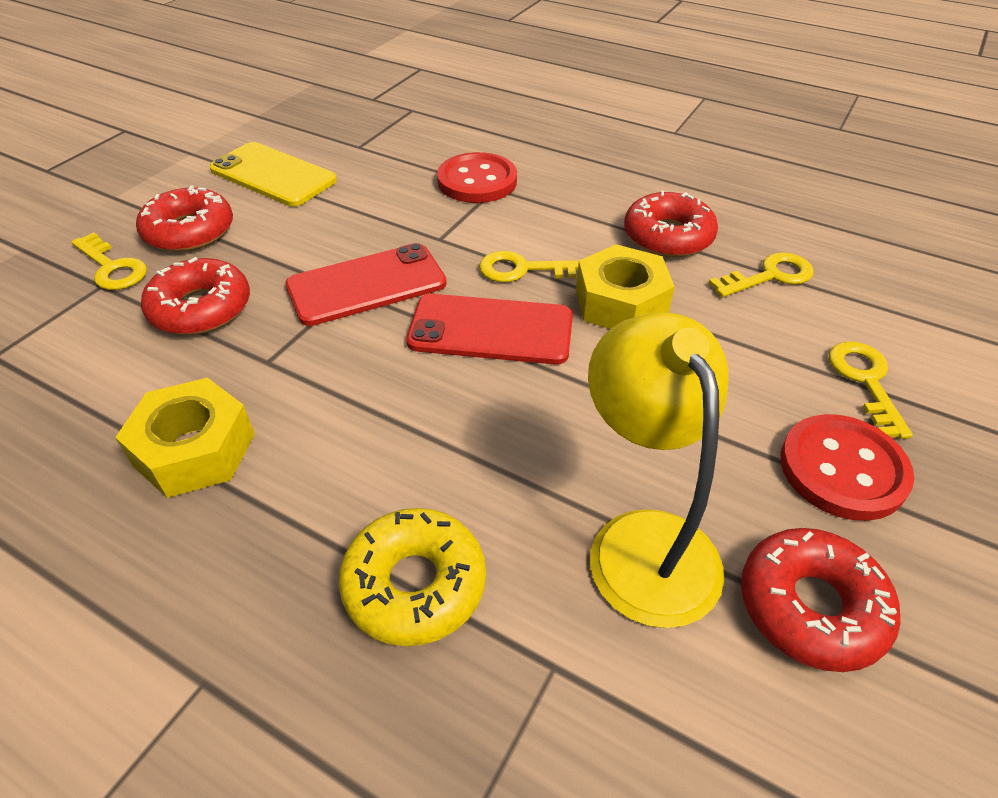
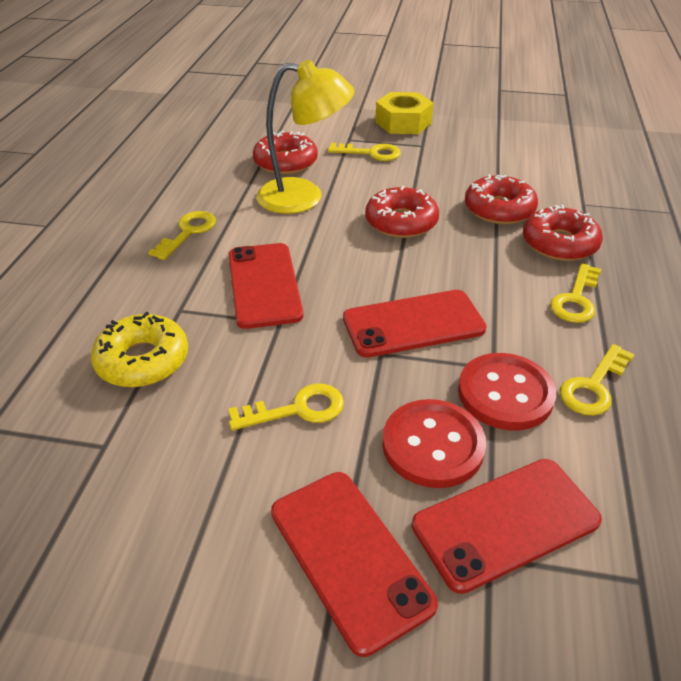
red phone: [285,243,447,326] [406,294,573,364] = 2 -> [228,243,303,329] [271,472,438,657] [343,290,487,358] [412,459,602,594] = 4
yellow key: [72,232,147,290] [479,251,579,282] [709,252,814,297] [829,341,913,439] = 4 -> [148,211,216,260] [228,384,344,430] [328,143,401,161] [550,263,601,323] [560,344,635,416] = 5
yellow nut: [115,378,255,498] [576,244,675,329] = 2 -> [375,92,433,134] = 1
yellow phone: [209,142,337,207] = 1 -> none = 0

